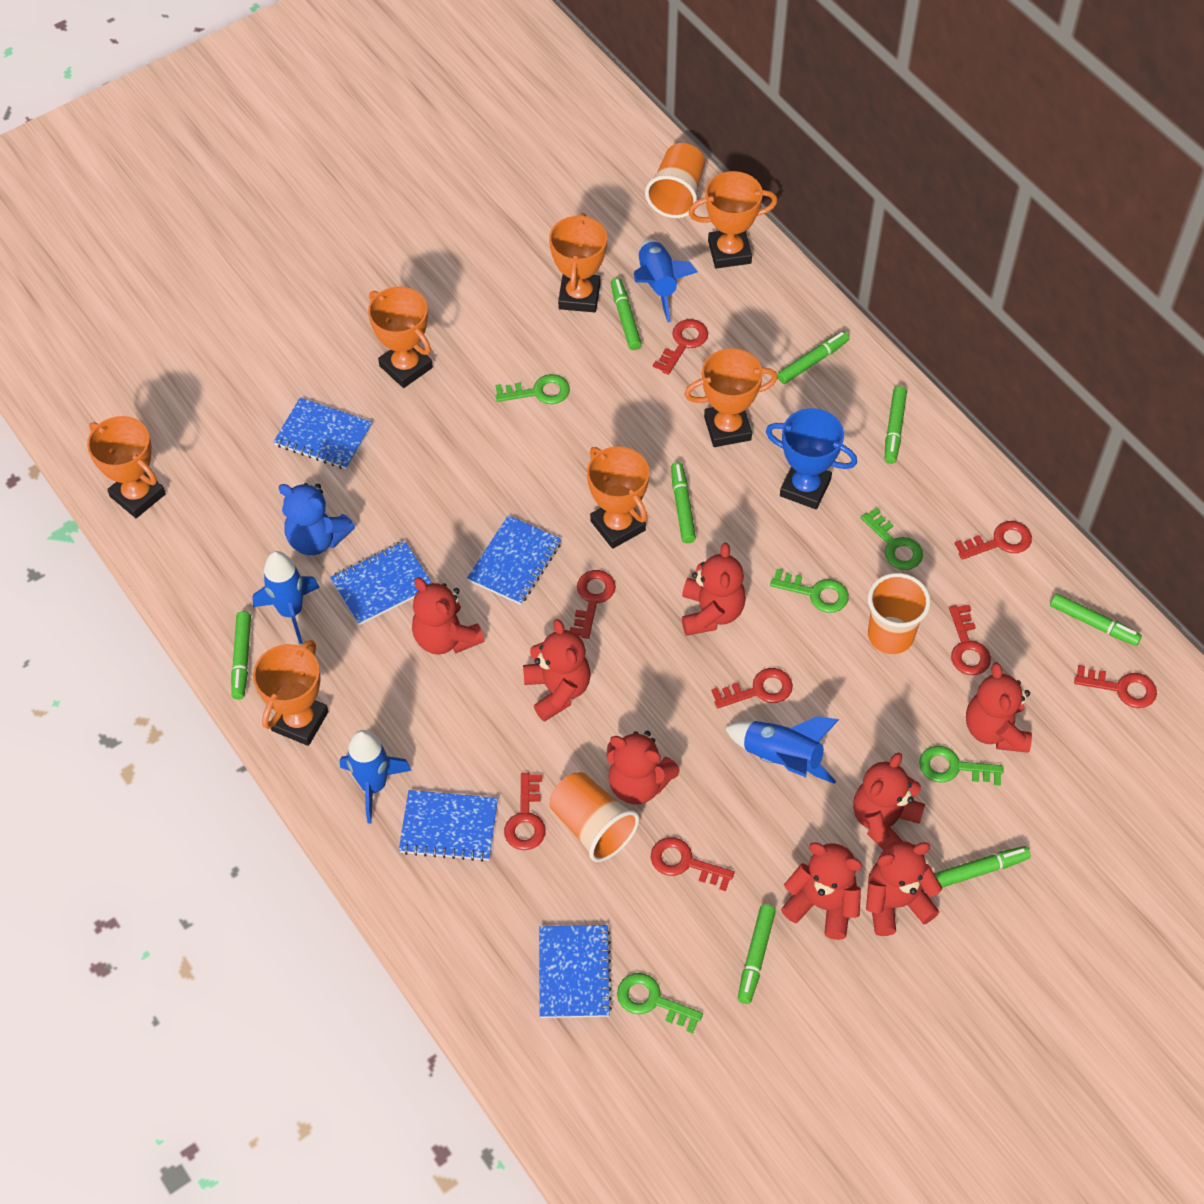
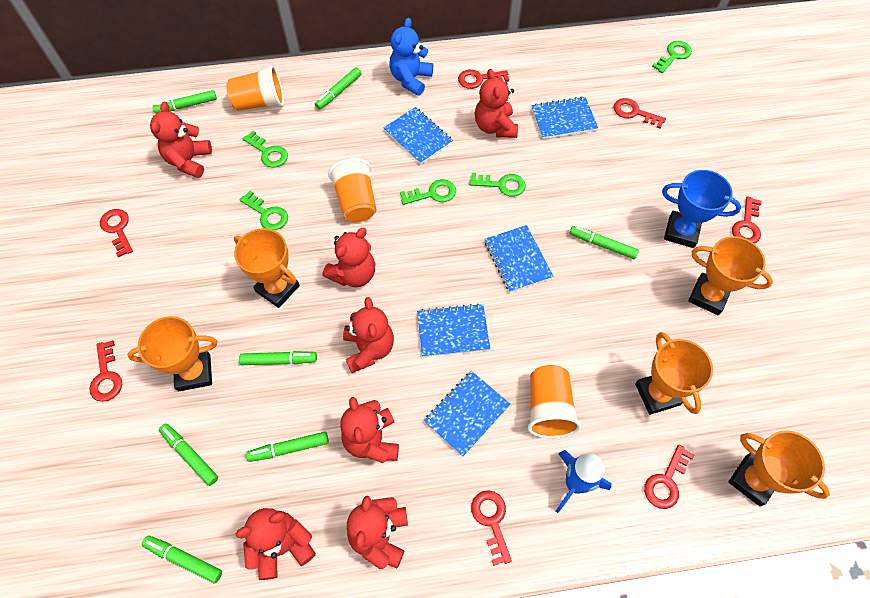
blue rocket: [253,551,320,644] [340,730,412,823] [634,239,698,322] [725,716,839,784] = 4 -> [556,450,611,513] = 1
green marker: [231,611,251,700] [611,278,642,350] [671,462,696,543] [738,904,776,1004] [777,331,849,384] [885,386,907,464] [934,846,1031,888] [1050,593,1142,646] = 8 -> [142,535,222,583] [153,90,217,114] [159,424,218,486] [239,351,317,365] [246,432,329,462] [315,67,362,110] [570,226,639,259] = 7
orange trophy: [87,416,166,518] [253,640,329,746] [368,287,433,388] [549,213,607,312] [587,446,650,549] [684,348,778,447] [688,171,777,268] = 7 -> [127,316,217,392] [234,228,300,308] [635,332,713,415] [688,236,773,315] [728,430,830,507] = 5
red key: [504,773,545,850] [570,570,616,639] [651,837,734,891] [653,319,708,375] [711,668,793,708] [949,605,991,675] [955,521,1032,560] [1074,665,1157,708] = 8 -> [89,340,122,402] [100,209,133,257] [458,69,509,89] [471,490,512,566] [613,98,666,129] [644,444,695,509] [732,196,762,244] = 7
red teddy bear: [412,577,485,655] [523,619,591,722] [607,731,680,804] [682,543,746,636] [781,842,862,940] [853,753,925,850] [866,841,942,936] [966,662,1032,753] = 8 -> [150,102,212,178] [236,508,316,580] [323,228,375,287] [340,397,399,463] [343,297,394,373] [347,496,408,569] [475,69,518,138] = 7

